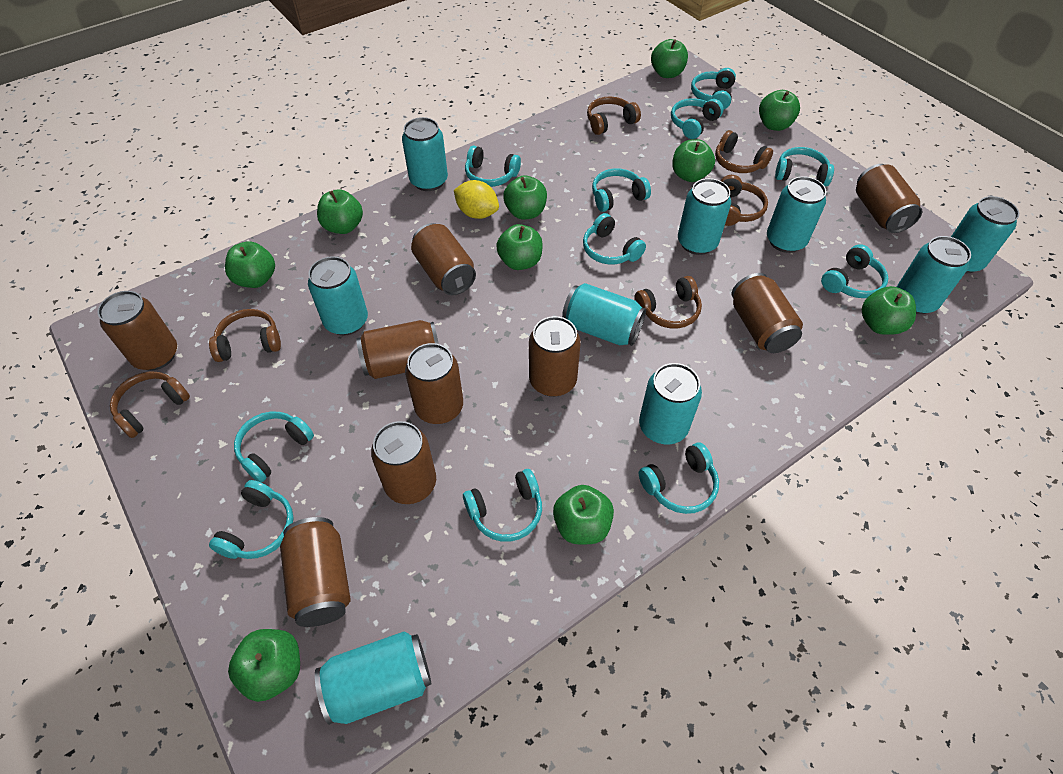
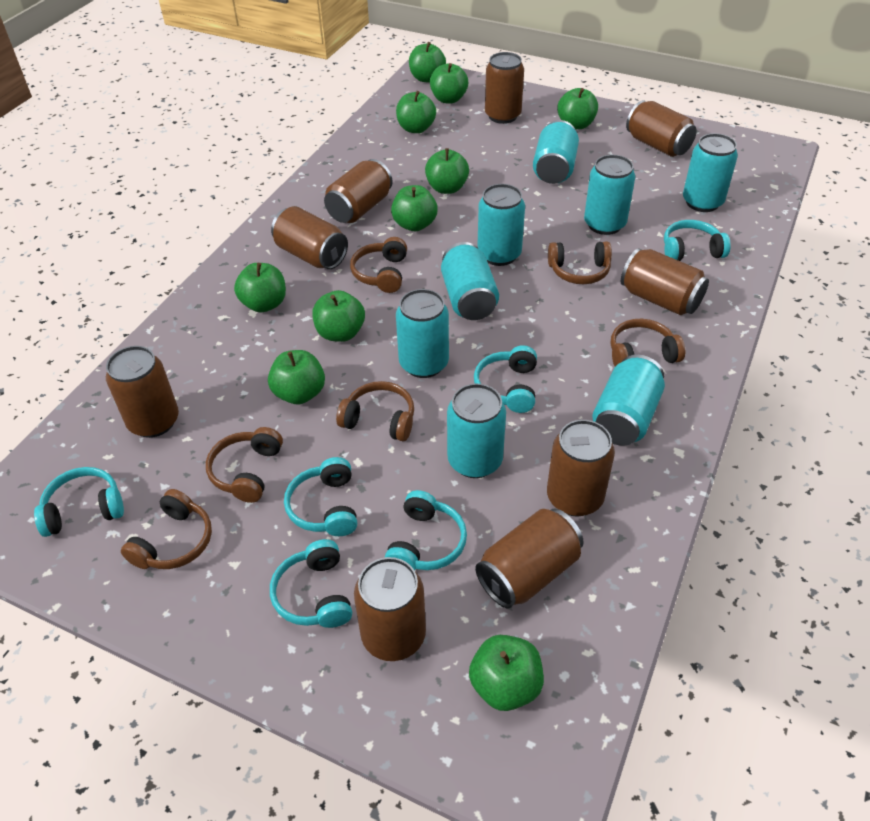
turquoise can: [308,256,368,335] [315,631,431,725] [402,117,448,191] [562,283,646,346] [639,363,702,444] [678,178,731,255] [767,176,826,253] [897,236,971,314] [951,196,1019,273] = 9 -> [396,289,449,378] [441,242,499,320] [447,384,506,478] [477,184,525,266] [533,120,579,184] [584,155,635,235] [592,355,665,446] [683,133,738,212] = 8
turquoise headphones: [209,480,294,559] [234,412,314,482] [463,469,542,542] [465,146,521,187] [583,213,646,265] [592,169,651,212] [639,442,719,514] [671,98,724,139] [691,68,736,109] [775,147,834,186] [821,244,888,298] = 11 -> [34,467,124,537] [270,539,352,628] [284,457,357,536] [385,490,467,570] [474,345,537,413] [664,220,731,261] = 6
yellow lemon: [454,180,499,219] = 1 -> none = 0

